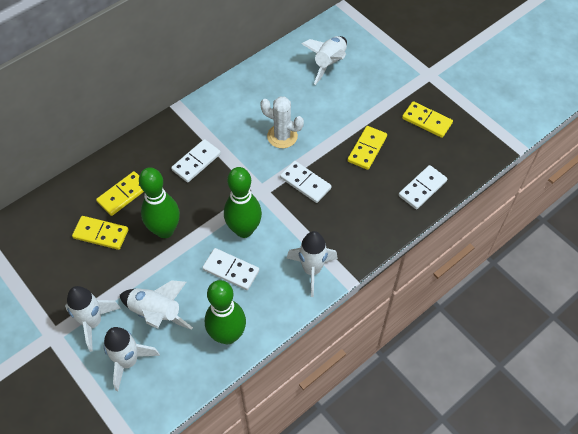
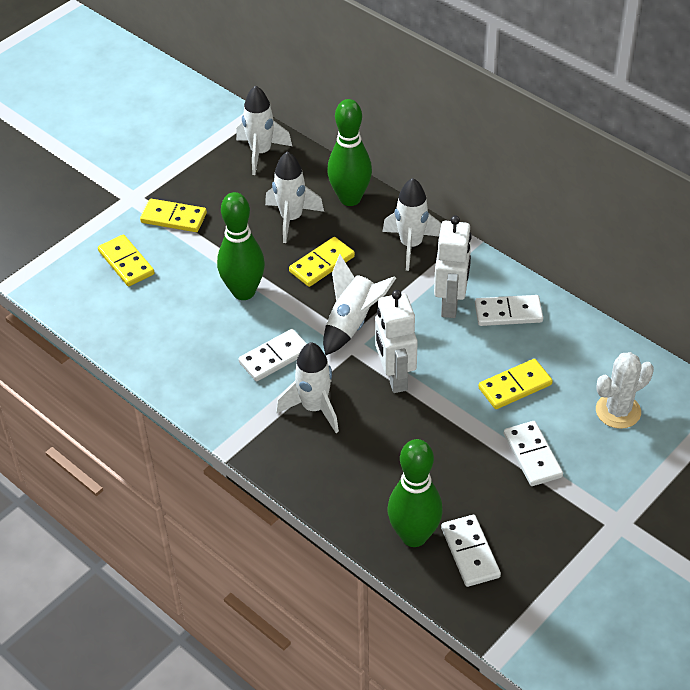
white robot: none = 0 -> [375,290,418,393] [434,215,472,318] = 2

